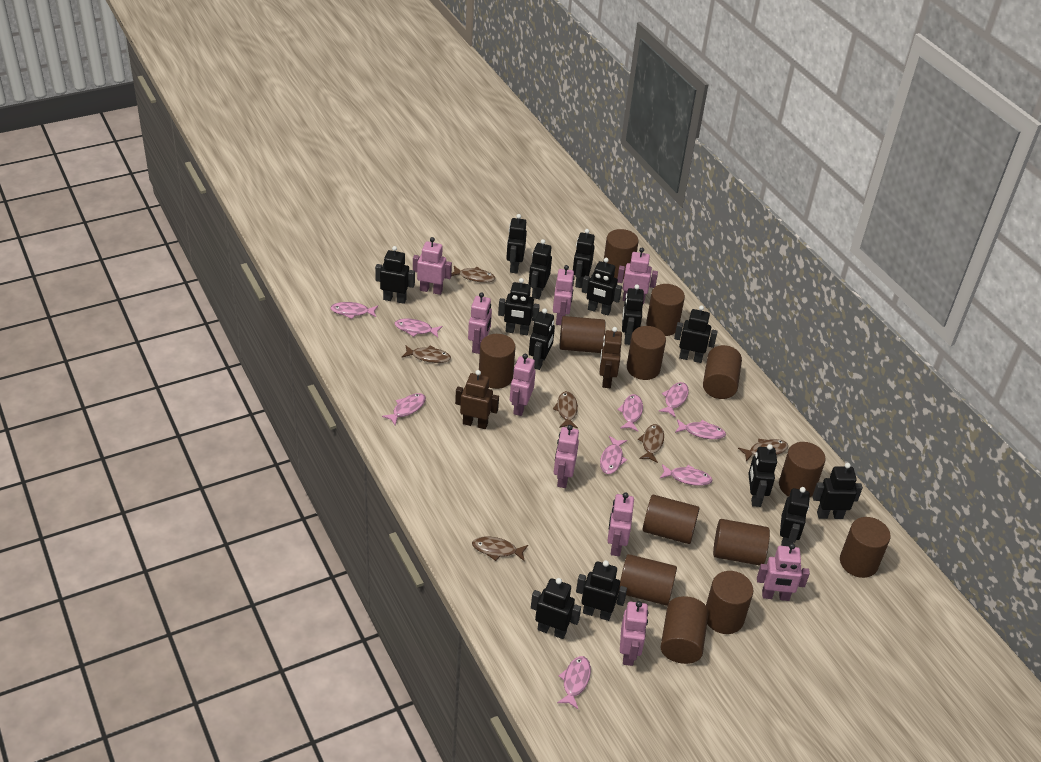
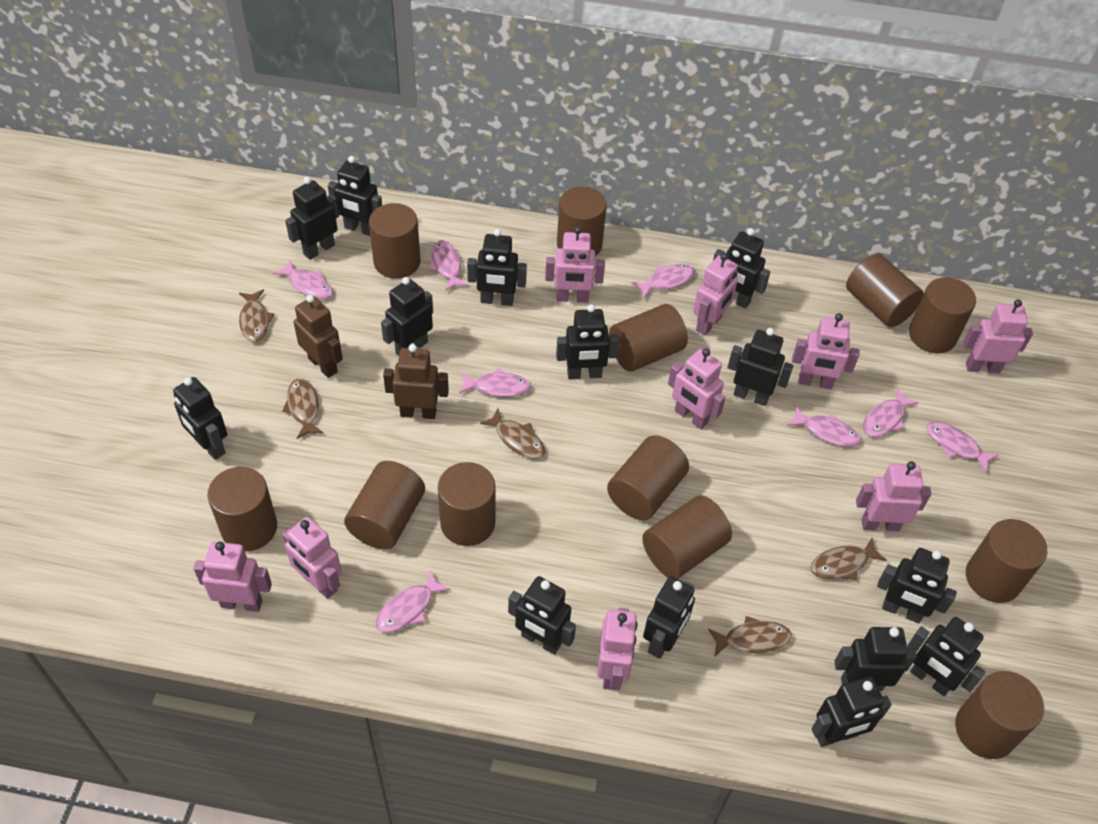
brown cylinder: [479,334,516,389] [559,316,605,353] [603,229,639,279] [618,554,677,606] [627,326,666,380] [643,495,700,544] [646,284,685,336] [661,596,709,664] [703,345,742,399] [706,571,754,634] [713,519,770,565] [779,442,826,497] [840,517,891,578] = 13 -> [208,467,277,552] [344,461,425,550] [369,203,420,279] [438,462,496,546] [557,187,607,256] [607,435,689,520] [609,304,688,372] [642,496,732,579] [846,253,924,327] [909,277,976,353] [955,671,1044,759] [966,519,1047,603] = 12
brown fish: [402,345,451,363] [451,266,495,283] [472,537,528,562] [553,391,578,428] [638,424,664,463] [738,439,788,462] = 6 -> [239,289,274,342] [282,378,324,439] [480,409,545,459] [708,616,792,657] [810,538,887,580] = 5
pink fish: [330,302,378,319] [382,393,426,425] [395,319,443,338] [557,656,591,709] [600,436,627,474] [617,394,643,431] [659,382,689,417] [660,464,713,486] [675,419,726,439] = 9 -> [273,260,333,300] [376,571,450,632] [429,241,469,291] [459,368,532,397] [631,264,695,298] [787,406,861,447] [863,388,919,437] [926,422,998,472] = 8

